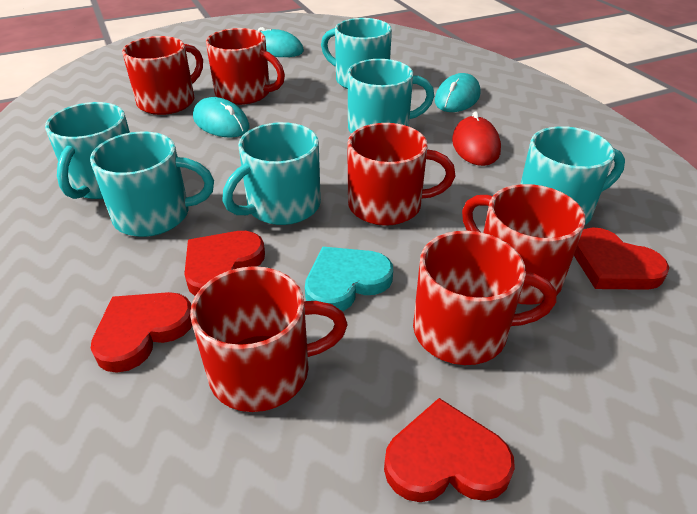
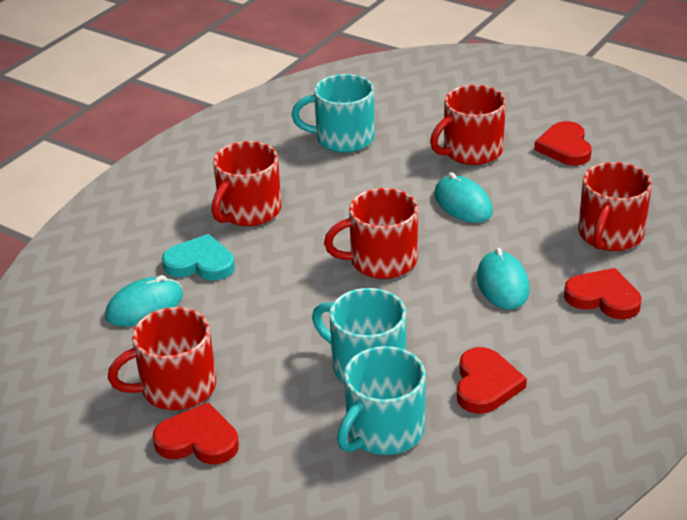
red mouse: [452,111,501,166] = 1 -> none = 0
red mug: [122,36,203,115] [190,266,348,412] [206,28,285,105] [347,123,455,226] [413,231,557,365] [462,184,586,305] = 6 -> [108,307,216,410] [211,141,281,226] [324,188,418,279] [430,85,506,165] [578,162,652,251] = 5
turquoise mug: [45,102,130,199] [90,132,214,237] [222,122,321,225] [321,18,392,89] [348,59,434,134] [521,126,625,225] = 6 -> [291,74,375,153] [312,288,406,383] [337,346,426,455] = 3

